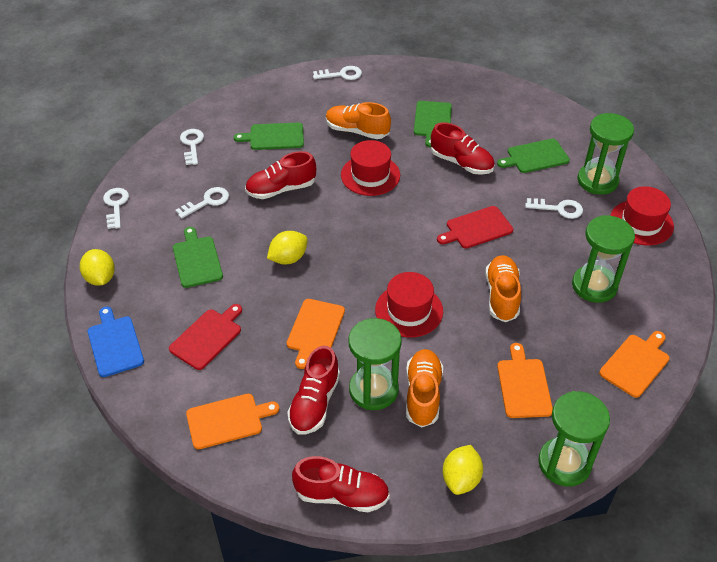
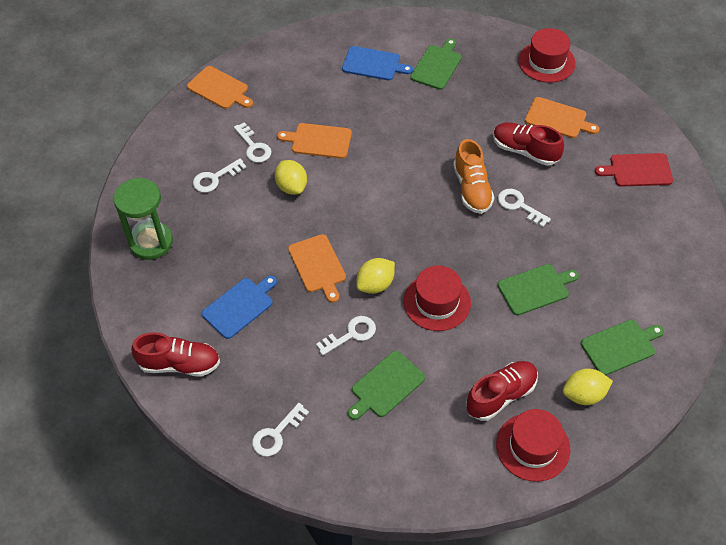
blue cutting board: [88,307,144,377] = 1 -> [202,276,277,339] [342,46,413,80] = 2
green hourglass: [348,318,402,410] [538,391,610,486] [572,215,635,303] [577,113,634,195] = 4 -> [113,178,173,260] = 1
orange shoe: [326,102,391,139] [406,349,443,428] [485,255,521,322] = 3 -> [453,139,494,214] = 1
red cutting board: [169,304,242,370] [437,206,513,249] = 2 -> [595,153,673,187] = 1
red shoe: [245,151,316,199] [287,346,340,434] [292,456,390,512] [431,123,495,175] = 4 -> [131,332,220,377] [466,361,538,421] [493,122,564,166] = 3

